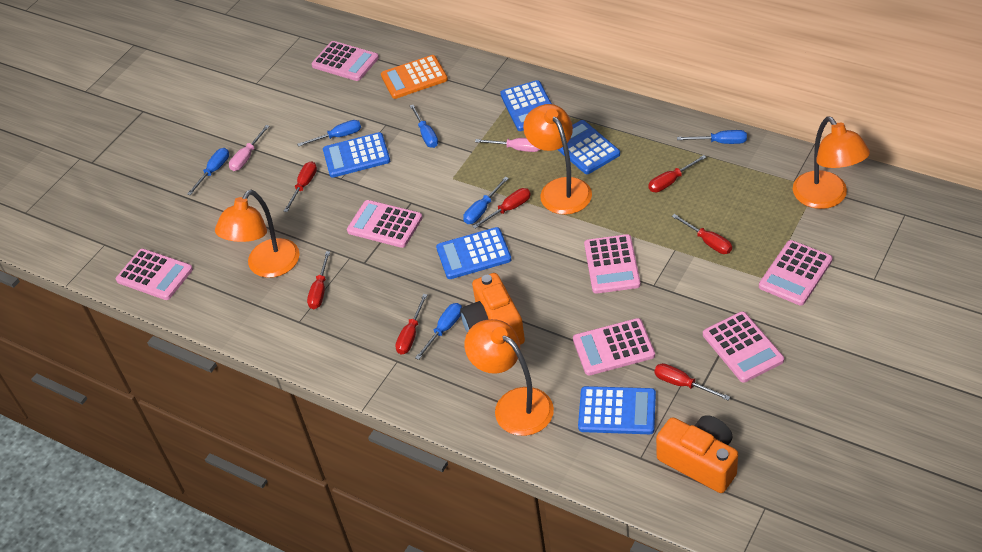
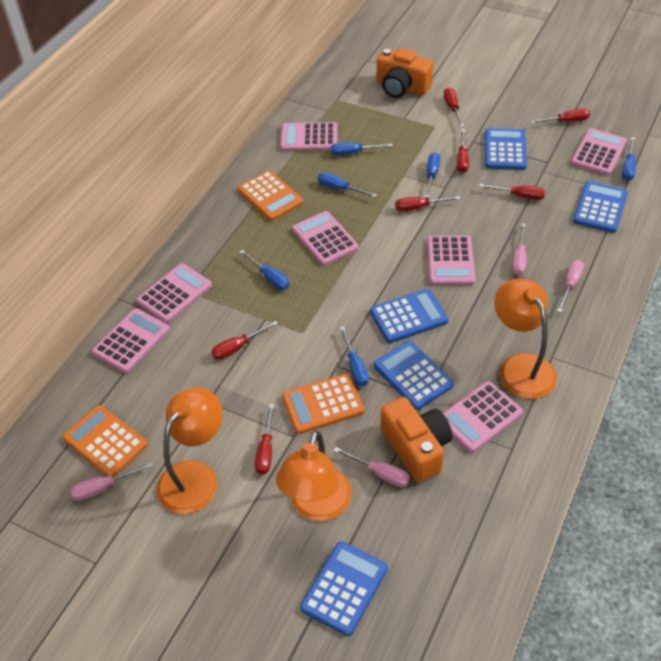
orange calculator: [381,55,448,99] = 1 -> [63,405,148,478] [238,170,303,221] [282,374,364,434] = 3
orange lamp: [215,190,300,278] [465,319,554,436] [523,104,592,215] [793,116,870,209] = 4 -> [157,387,223,514] [276,430,352,521] [494,279,557,399] = 3
pink screwdriver: [229,125,269,171] [475,138,541,152] = 2 -> [70,463,152,501] [334,447,410,487] [512,223,527,275] [557,260,584,312] = 4

